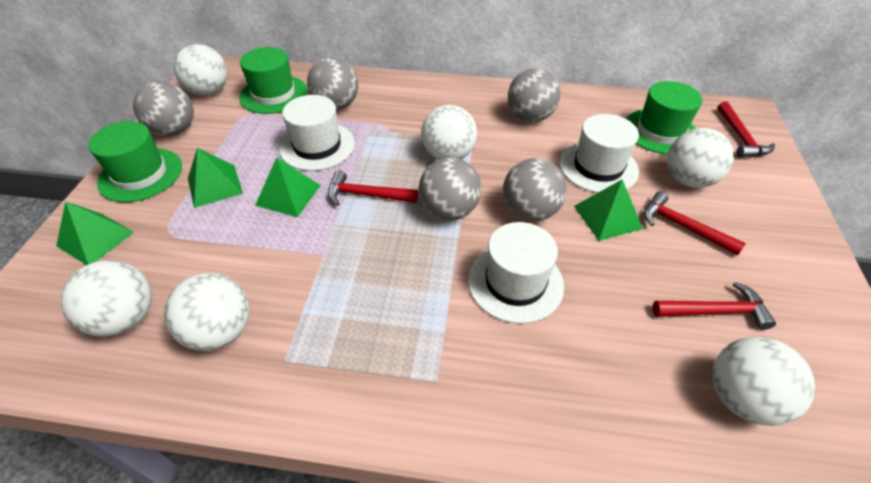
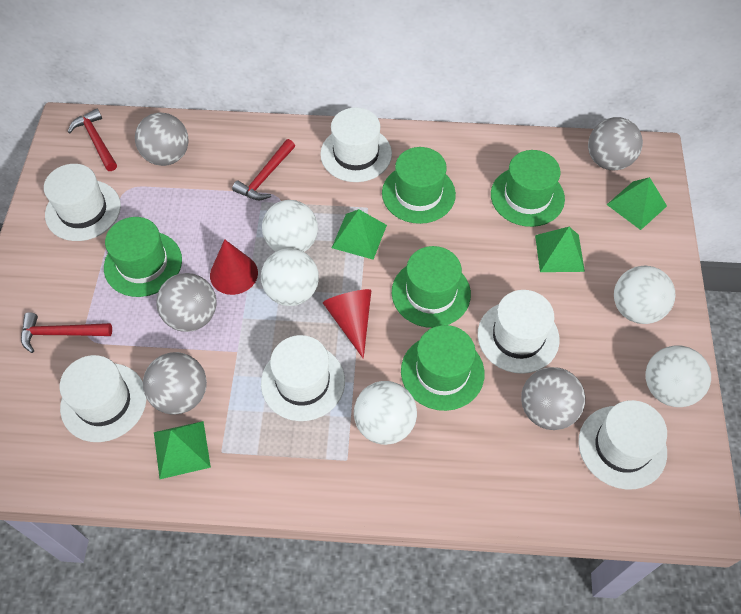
green hat: [88,121,182,202] [239,47,308,114] [626,81,703,154] = 3 -> [104,217,182,297] [382,147,456,224] [392,246,471,328] [401,325,485,411] [491,150,565,227] = 5
red cone: none = 0 -> [210,239,258,295] [323,289,372,359] = 2
red hammer: [328,170,418,206] [644,191,746,256] [653,282,776,330] [717,102,775,158] = 4 -> [21,312,112,353] [68,109,117,171] [232,139,295,200] = 3
white ball: [61,260,152,337] [164,273,249,351] [174,44,227,96] [421,105,477,160] [667,128,734,188] [712,337,815,426] = 6 -> [261,248,319,306] [262,200,318,252] [354,381,417,445] [614,265,675,324] [646,346,711,407] = 5
white hat: [279,95,355,171] [468,222,564,324] [559,114,639,193] = 3 -> [44,164,121,241] [60,355,147,442] [261,335,345,421] [320,108,392,182] [478,290,560,374] [578,400,667,490] = 6

